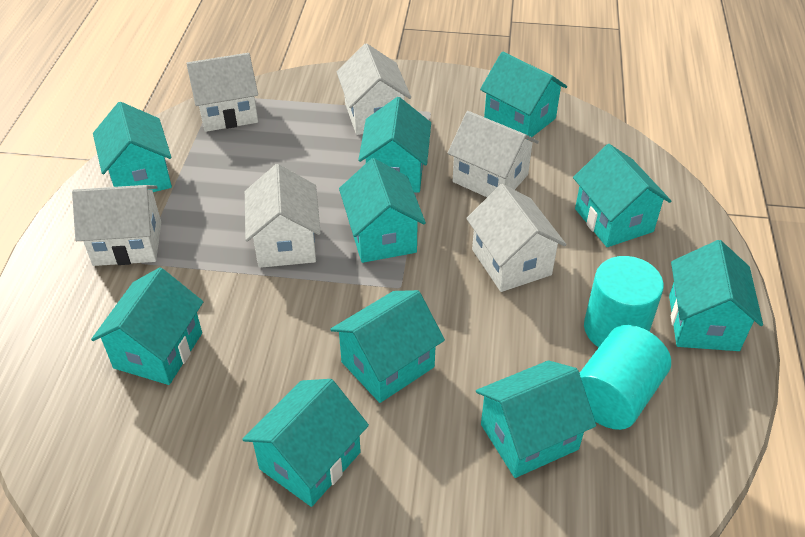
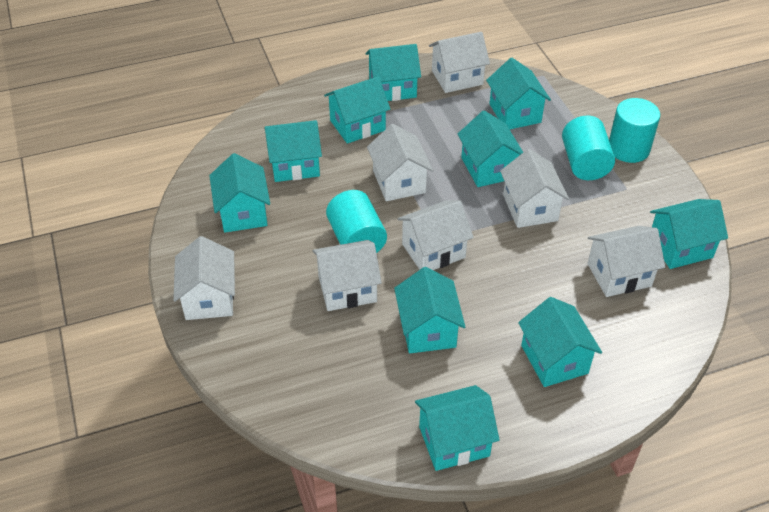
turquoise cylinder: [580,325,671,430] [584,256,664,347] = 2 -> [326,190,387,253] [562,115,615,180] [609,98,660,163] = 3
white house: [72,185,161,266] [186,53,258,132] [245,164,321,268] [337,43,411,135] [448,111,539,197] [466,184,566,292] = 6 -> [173,236,235,320] [312,240,382,311] [367,124,433,201] [397,200,474,270] [429,32,490,93] [500,149,569,228] [587,226,665,297] = 7

